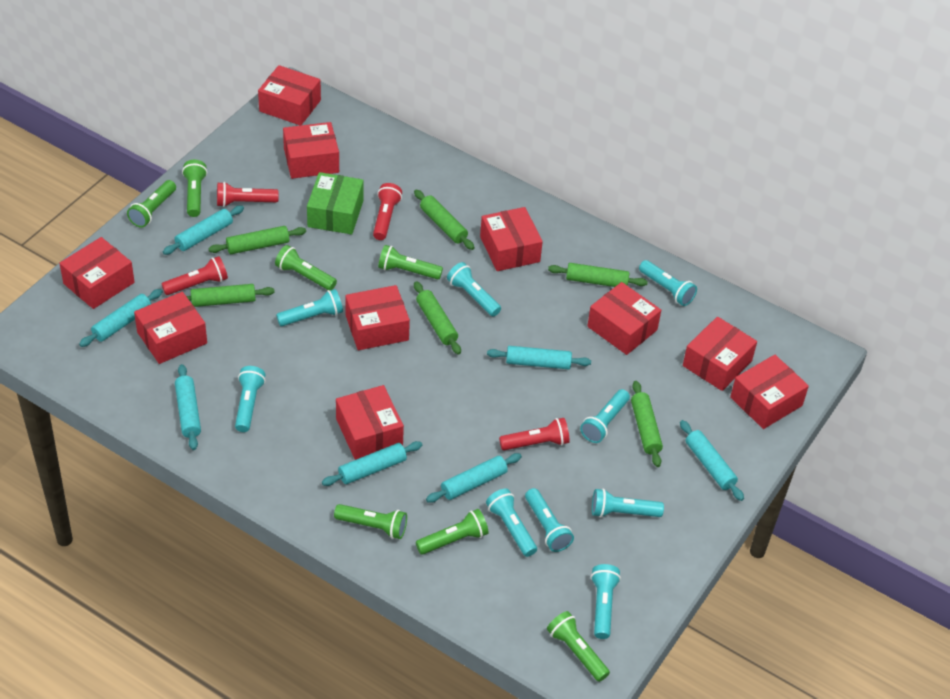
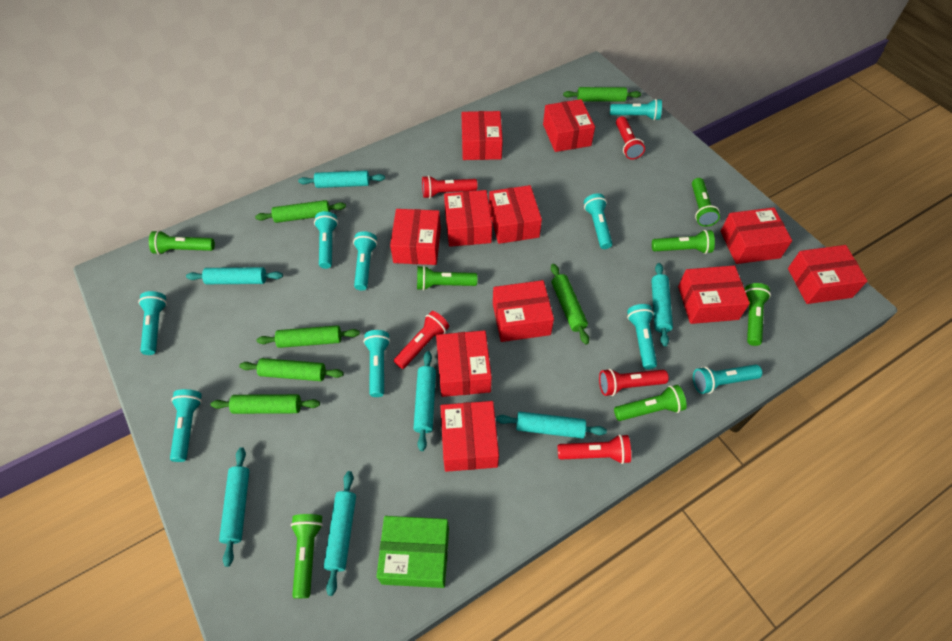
red box: [59,237,135,309] [134,292,207,364] [258,65,321,126] [283,122,339,179] [336,385,404,460] [345,285,410,350] [480,207,543,271] [587,282,661,355] [683,317,757,391] [730,355,809,429] = 10 -> [390,209,441,265] [436,330,492,397] [440,401,499,472] [444,190,492,247] [461,111,503,160] [489,185,542,244] [493,280,554,342] [543,99,595,152] [678,265,750,324] [721,208,792,264] [788,245,868,304] = 11
red flashlight: [162,256,228,295] [217,182,279,207] [373,183,402,240] [499,418,570,450] = 4 -> [394,311,449,369] [422,175,478,198] [557,434,631,464] [599,369,669,396] [616,116,645,159] = 5

